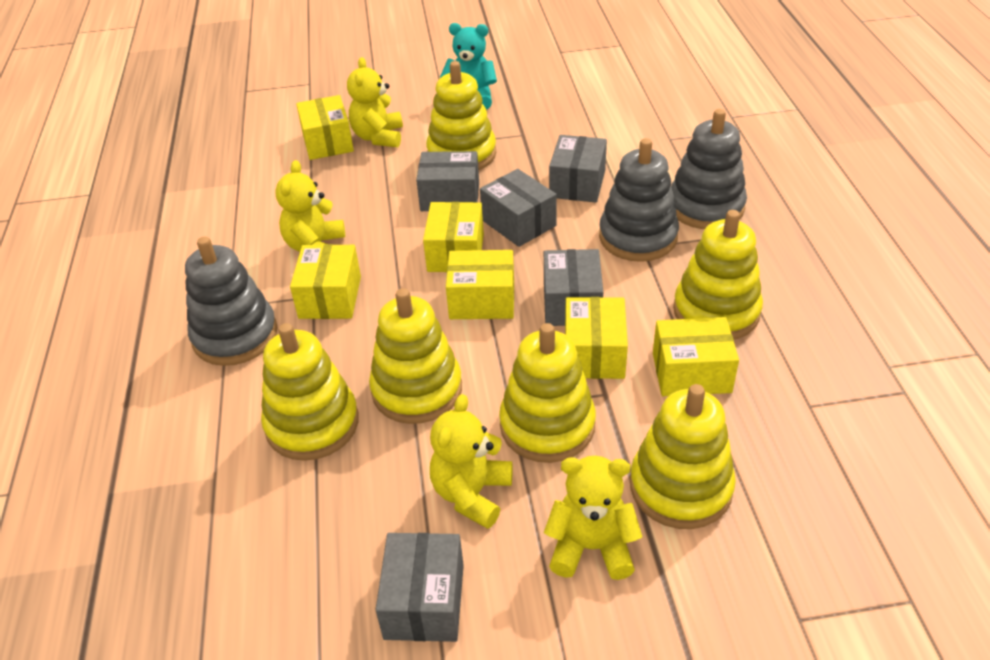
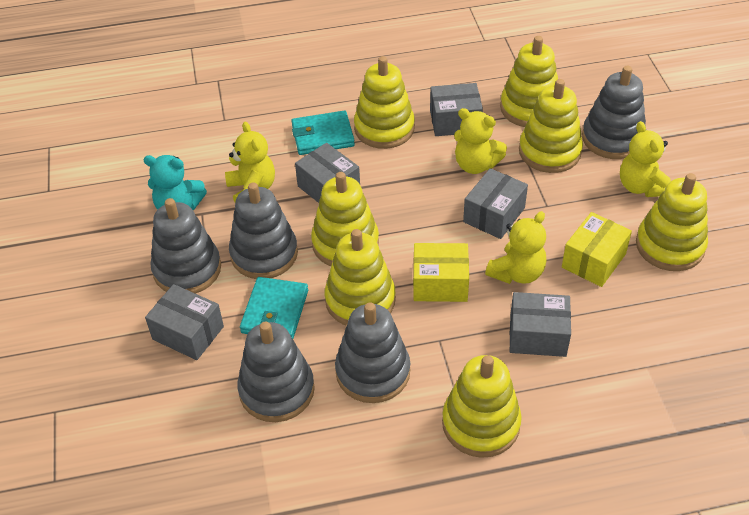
grey stacking toy: [185,237,278,366] [599,138,679,262] [671,109,747,229] = 3 -> [150,198,221,294] [229,182,298,279] [237,322,315,422] [335,303,410,403] [582,66,646,159] = 5
turquoise wallet: none = 0 -> [240,277,308,339] [291,111,355,155] = 2
yellow box: [290,244,361,319] [296,95,354,160] [423,202,484,272] [446,250,514,319] [565,297,628,379] [653,317,739,396] = 6 -> [413,243,469,302] [562,212,632,287] = 2
yellow stacking toy: [261,323,359,461] [369,288,462,424] [426,61,496,170] [499,323,596,463] [630,384,736,529] [673,210,763,340] = 6 -> [311,172,379,266] [325,229,396,326] [354,56,415,149] [442,355,522,458] [500,36,558,127] [519,79,583,173] [636,173,708,271] = 7

